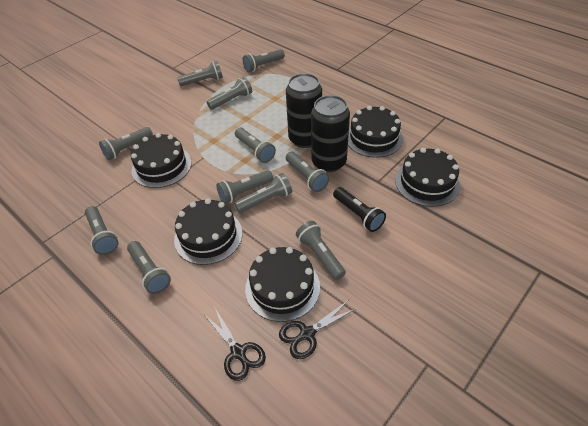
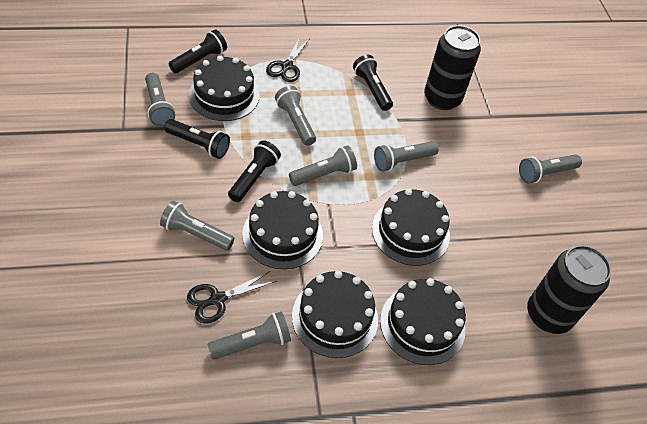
black flashlight: [333,187,386,232] = 1 -> [164,119,230,159] [169,29,227,73] [228,140,281,202] [353,55,393,111] = 4
grey flashlight: [85,206,119,255] [99,127,153,160] [127,241,171,294] [177,61,223,86] [207,77,252,110] [217,170,273,204] [234,173,292,213] [235,128,276,163] [243,49,285,72] [286,152,329,192] [296,221,346,280] = 11 -> [145,73,175,127] [160,201,234,250] [208,311,291,360] [275,86,316,146] [289,145,357,186] [374,141,439,172] [519,154,582,184] = 7

